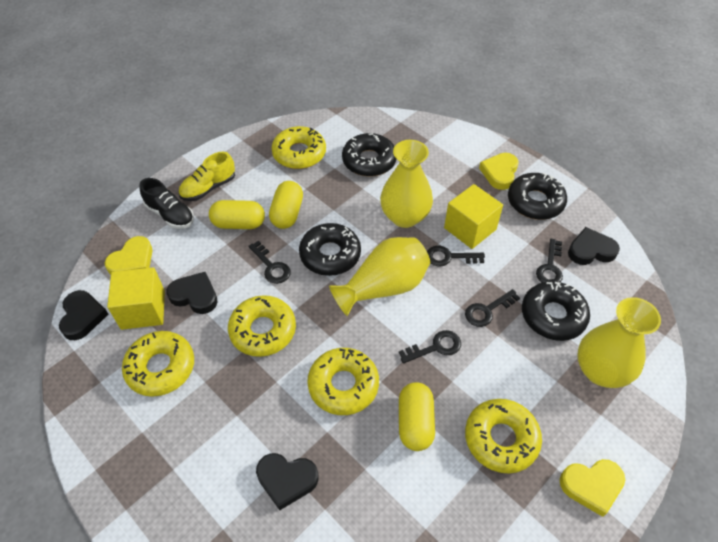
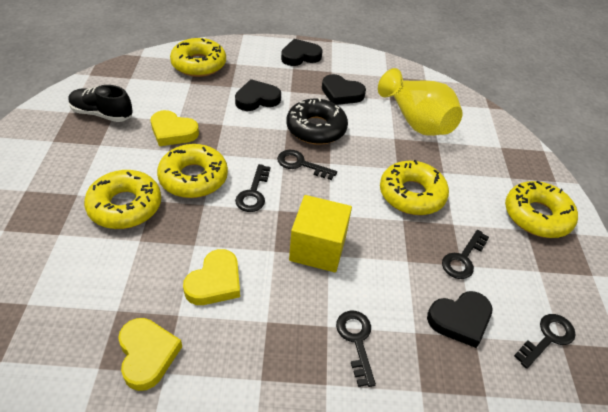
black donut: [299,223,361,276] [342,133,396,177] [508,173,567,220] [522,281,590,341] = 4 -> [287,98,348,145] = 1
yellow capsule: [209,200,265,229] [269,181,303,229] [399,382,435,451] = 3 -> none = 0
yellow cube: [107,267,165,330] [444,184,503,249] = 2 -> [289,195,352,272] = 1
yellow shoe: [178,152,235,201] = 1 -> none = 0
yellow vase: [329,237,430,316] [380,140,433,228] [577,297,661,388] = 3 -> [378,68,463,136] = 1

